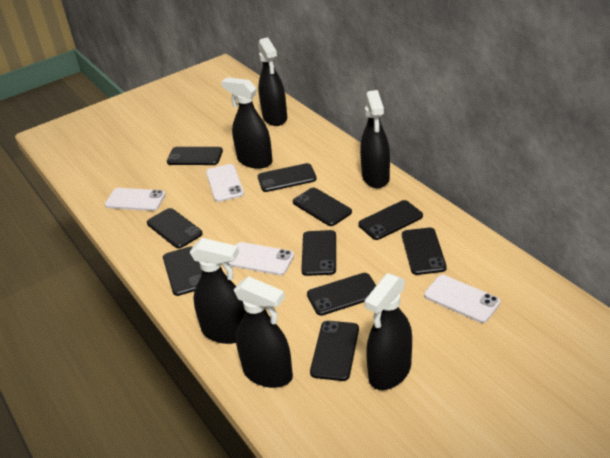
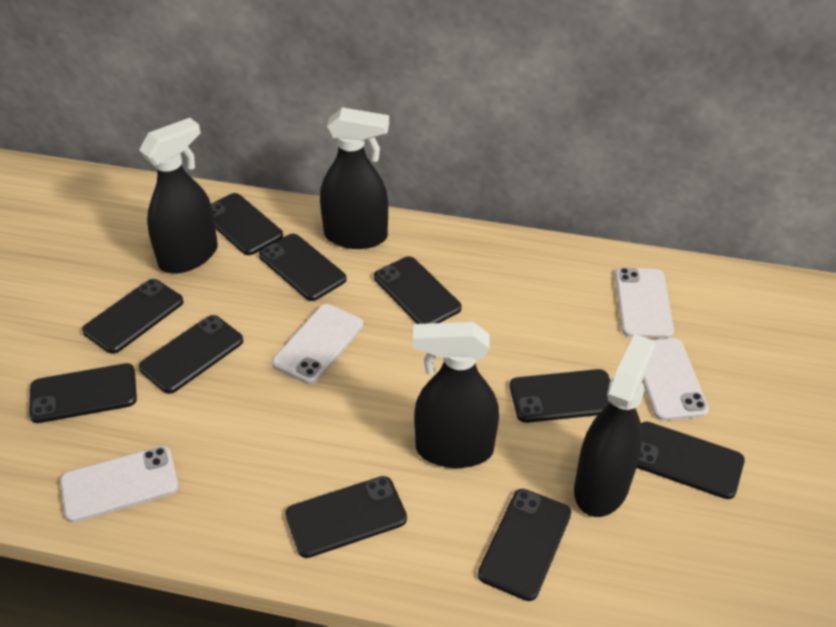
black spray bottle: [189,238,246,344] [221,77,273,169] [234,276,293,388] [258,37,287,126] [360,90,390,188] [364,273,412,390] = 6 -> [139,118,218,273] [320,107,389,249] [413,322,499,468] [574,334,655,517] = 4

